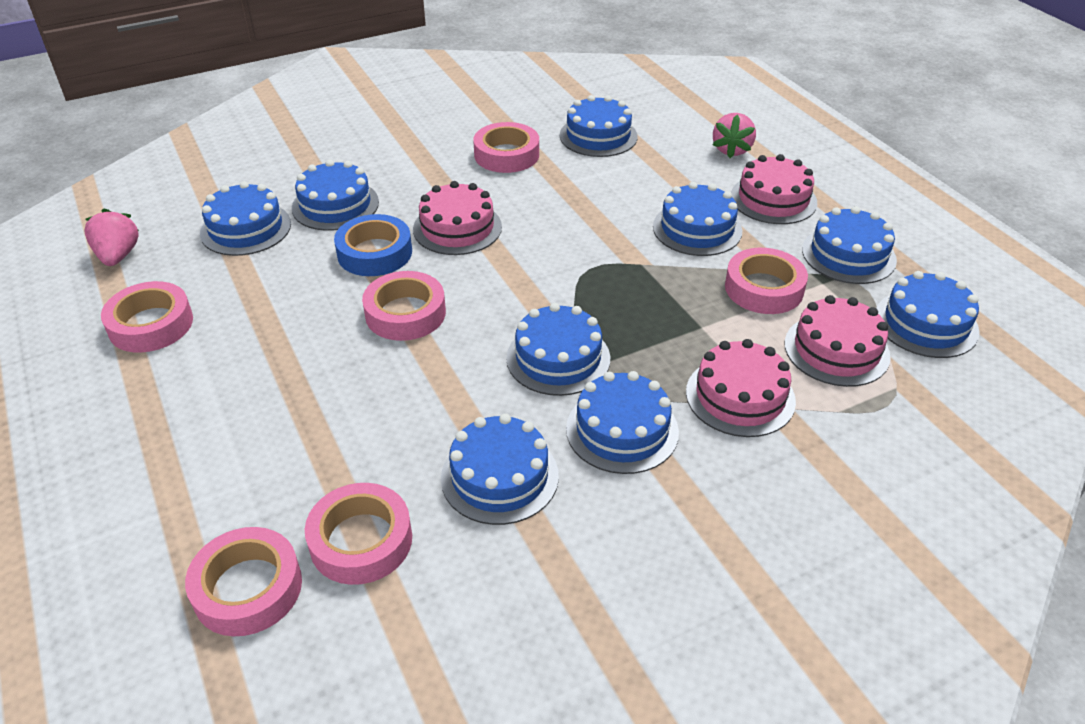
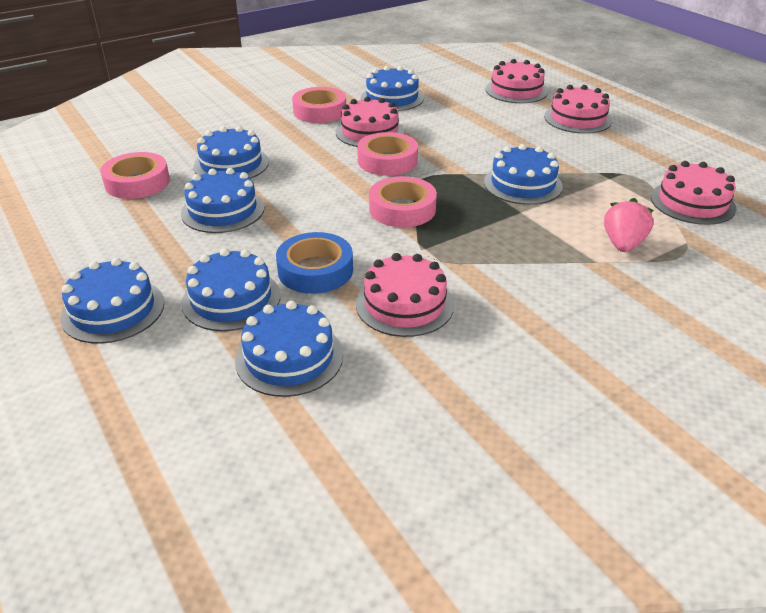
blue cake: [200,181,291,256] [292,160,379,231] [441,414,559,525] [506,303,610,396] [560,95,638,157] [566,371,679,474] [653,182,742,256] [802,206,897,284] [876,271,979,358] = 9 -> [60,258,164,344] [181,168,264,233] [181,248,280,331] [194,126,269,179] [235,301,343,397] [361,66,424,111] [484,144,563,205] = 7
pink cake: [413,181,502,255] [686,339,796,437] [731,154,817,224] [784,295,891,387] = 4 -> [336,97,404,147] [356,253,454,337] [485,59,548,103] [544,85,612,134] [651,161,736,225] = 5
pink strawberry: [84,208,139,266] [713,113,756,158] = 2 -> [604,198,654,252] = 1
pink tape: [101,281,193,352] [185,527,302,636] [305,483,412,585] [362,271,446,341] [473,122,539,173] [725,248,808,314] = 6 -> [100,152,170,199] [292,87,346,123] [357,132,418,176] [369,176,437,227] = 4

